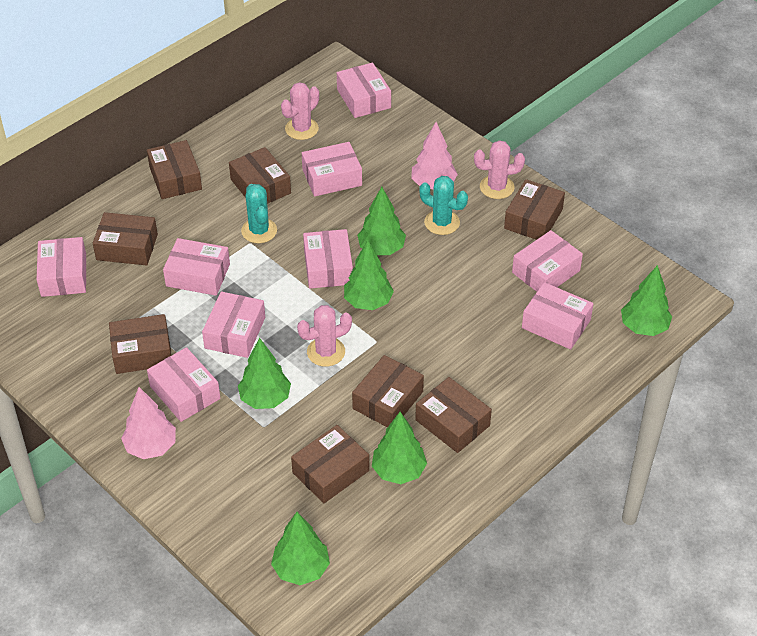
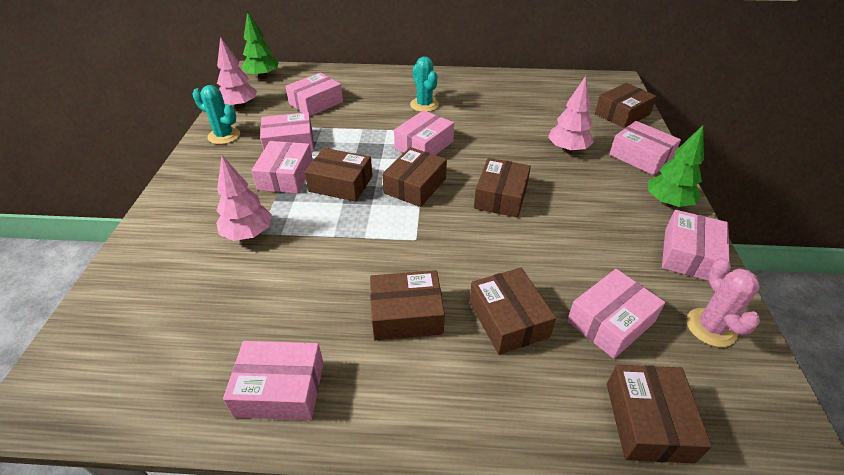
brown box: [93,212,158,265] [109,314,171,374] [147,140,202,199] [229,147,291,204] [291,425,369,503] [352,355,424,428] [415,377,492,453] [504,179,565,240] = 8 -> [304,148,372,202] [370,270,445,340] [382,147,447,207] [469,268,556,355] [474,158,531,218] [595,83,657,128] [607,365,712,464] = 7
green tree: [238,338,291,409] [271,512,330,585] [344,240,394,310] [357,187,406,255] [372,412,427,484] [621,265,672,336] = 6 -> [242,11,279,79] [648,125,704,207] = 2
pink box: [36,237,86,297] [147,347,220,422] [163,238,230,296] [202,291,265,358] [302,142,362,197] [303,229,353,289] [337,62,391,118] [512,230,583,292] [522,282,594,350] = 9 -> [223,341,323,420] [251,141,313,194] [260,112,314,152] [285,72,343,116] [394,110,454,155] [567,269,665,359] [609,121,681,175] [662,210,730,281] = 8
pink cactus: [281,82,319,140] [297,305,352,367] [474,140,525,199] = 3 -> [686,258,760,347] = 1
pink tree: [121,387,176,459] [411,122,458,189] = 2 -> [216,156,272,241] [217,37,257,109] [548,76,594,153] = 3

